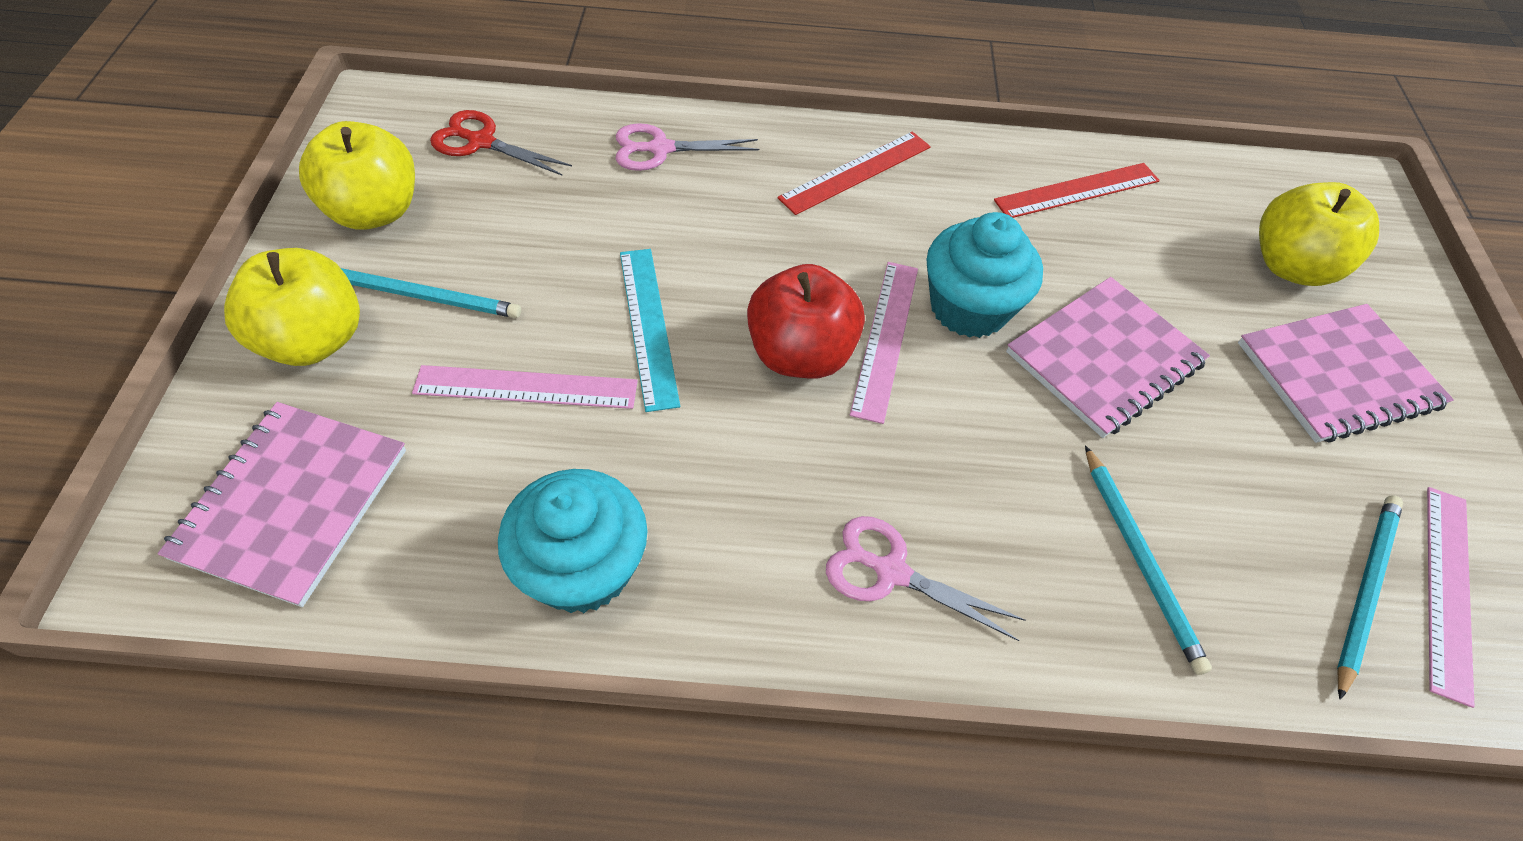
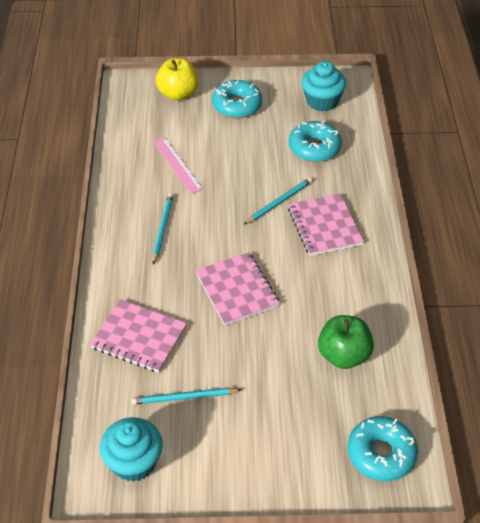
green apple: none = 0 -> [318,315,374,369] = 1
pink ruler: [412,365,638,409] [850,262,918,424] [1427,487,1475,708] = 3 -> [154,138,203,194] = 1
pink scissors: [616,123,759,171] [826,516,1025,641] = 2 -> none = 0
red apple: [747,264,865,379] = 1 -> none = 0
red ruler: [778,132,931,215] [994,163,1160,218] = 2 -> none = 0
red scissors: [430,110,572,175] = 1 -> none = 0
turquoise donut: none = 0 -> [212,80,262,118] [289,120,342,162] [347,416,418,481] = 3
turquoise ruler: [620,249,680,412] = 1 -> none = 0
yellow apple: [224,248,360,366] [299,121,415,230] [1259,182,1379,286] = 3 -> [156,58,199,101] = 1

